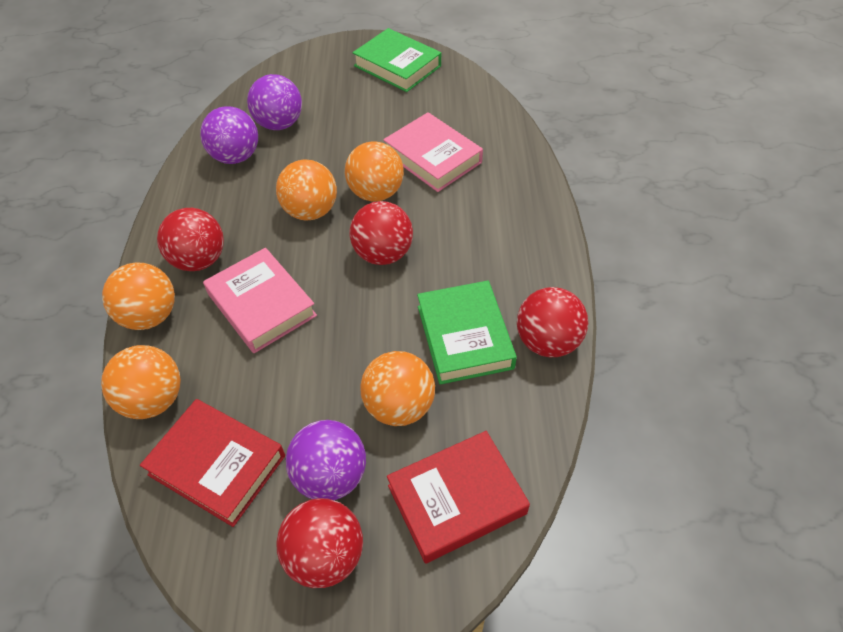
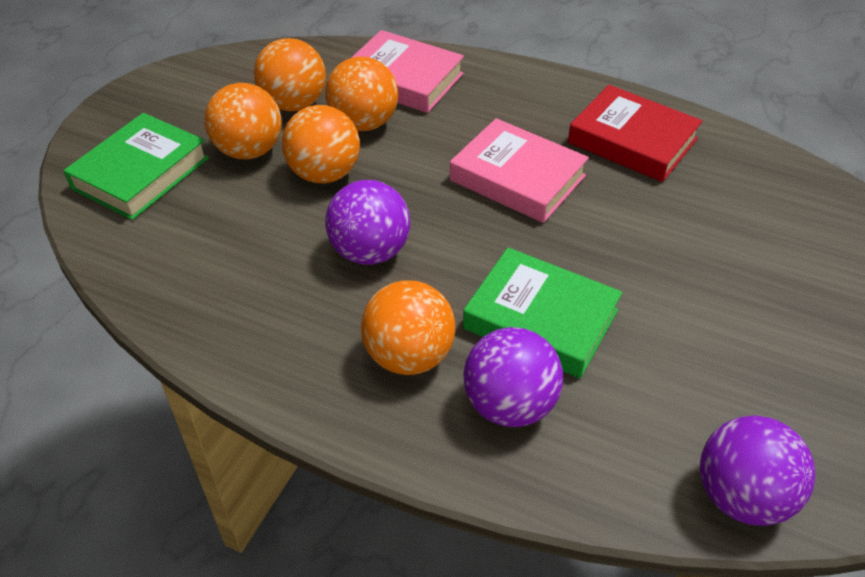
red ball: [157,208,224,271] [276,498,363,588] [350,201,413,265] [517,287,588,357] = 4 -> none = 0
red book: [140,399,285,527] [387,431,530,564] = 2 -> [568,85,703,182] = 1

